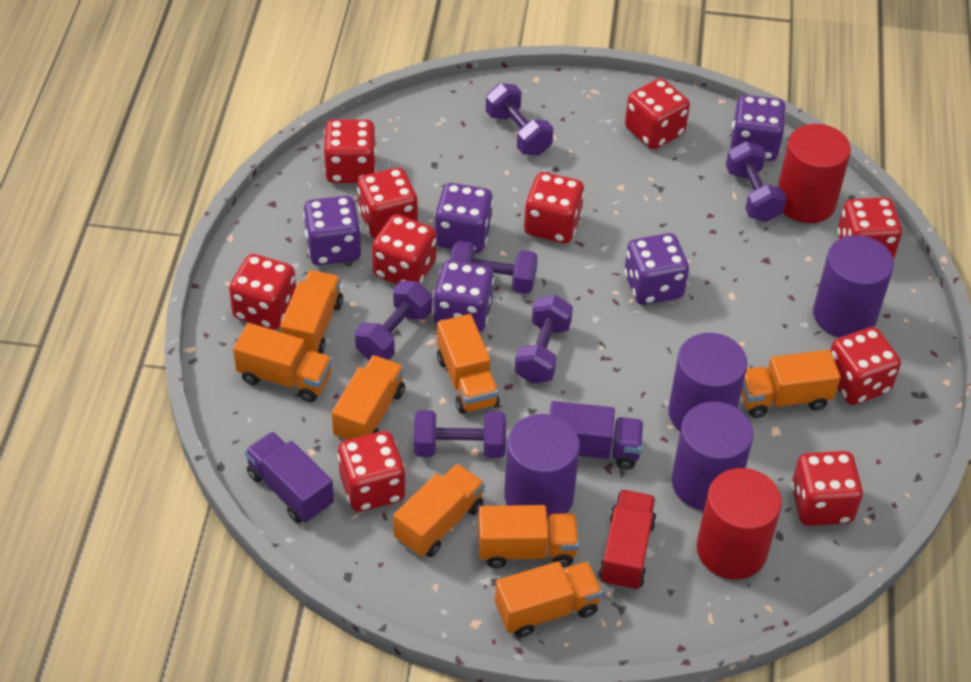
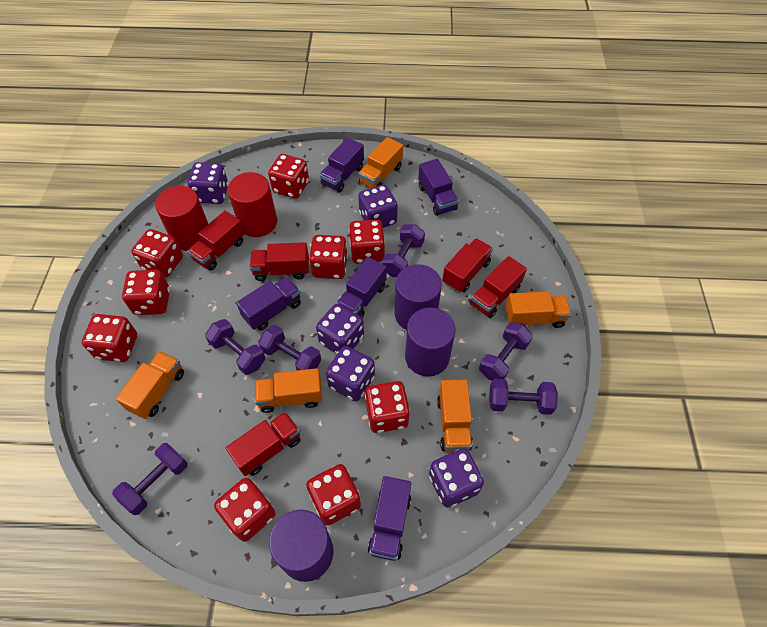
orange truck: [233,323,332,402] [280,270,343,354] [332,355,405,441] [393,464,485,557] [437,314,499,414] [478,505,579,568] [495,561,603,638] [741,350,840,418] = 8 -> [116,351,184,419] [255,368,322,413] [358,137,403,188] [437,380,472,452] [505,291,571,328] = 5
purple cylinder: [504,414,580,523] [668,333,747,431] [671,401,753,511] [813,235,894,338] = 4 -> [269,510,333,582] [395,264,442,330] [405,308,455,377] = 3
purple truck: [245,431,334,523] [549,401,644,470] = 2 -> [236,277,301,331] [320,138,364,192] [336,257,387,318] [368,476,411,561] [418,159,459,216] = 5
red dice: [229,254,296,330] [324,119,377,183] [338,431,406,512] [357,167,418,239] [372,214,436,284] [524,172,584,243] [625,78,690,149] [791,451,863,526] [830,327,901,405] [837,197,902,259] = 10 -> [82,314,137,362] [122,270,170,315] [131,229,183,278] [214,478,275,542] [268,154,309,199] [306,464,361,525] [309,235,348,279] [349,219,385,264] [365,381,410,433] = 9
red truck: [598,490,656,591] = 1 -> [188,211,244,270] [226,412,300,476] [250,242,309,281] [442,238,493,292] [470,256,527,318] = 5

